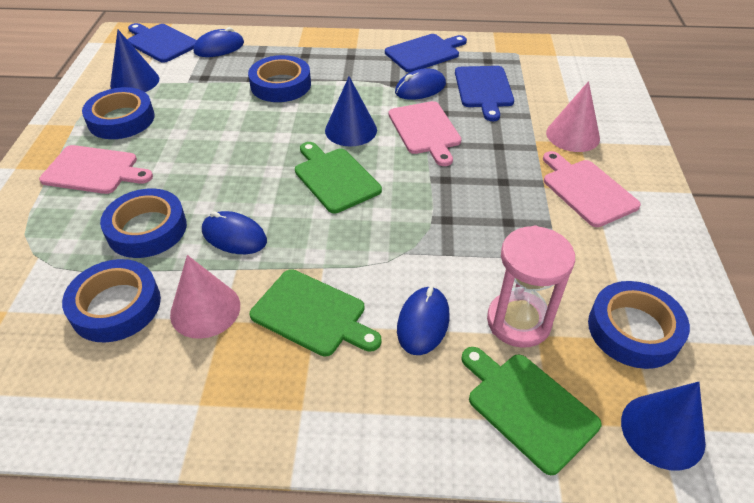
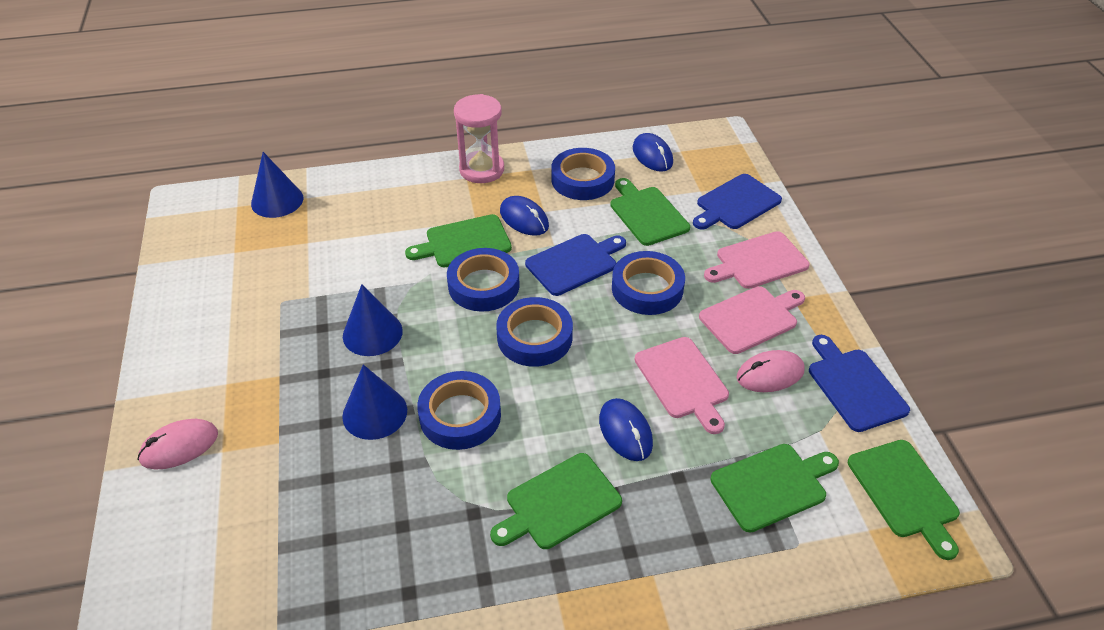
blue mouse: [193,27,244,57] [202,211,267,254] [395,68,446,100] [397,287,450,355] = 4 -> [500,196,549,236] [599,398,653,461] [633,133,673,172] = 3
green cutting board: [250,269,381,357] [295,142,382,213] [461,347,601,475] = 3 -> [405,214,512,267] [490,453,622,549] [610,178,690,246] [711,444,839,533] [848,440,960,560] = 5
pink cone: [170,255,240,339] [546,81,600,152] = 2 -> none = 0
pink mouse: none = 0 -> [138,419,218,469] [736,350,805,392] = 2

